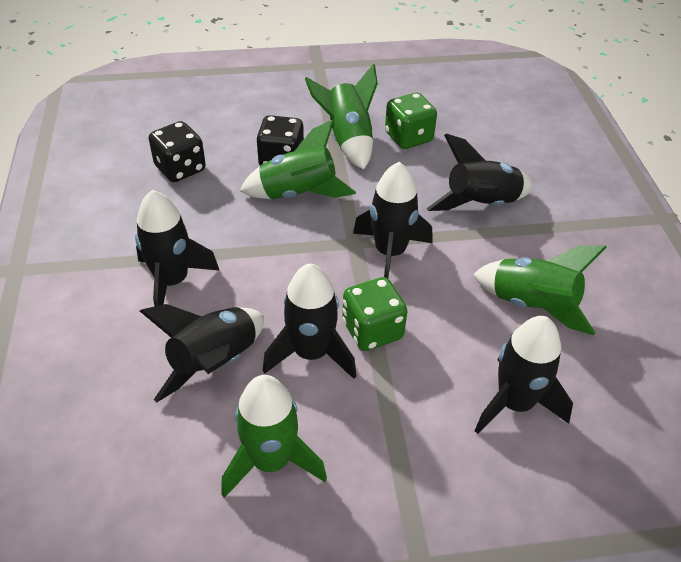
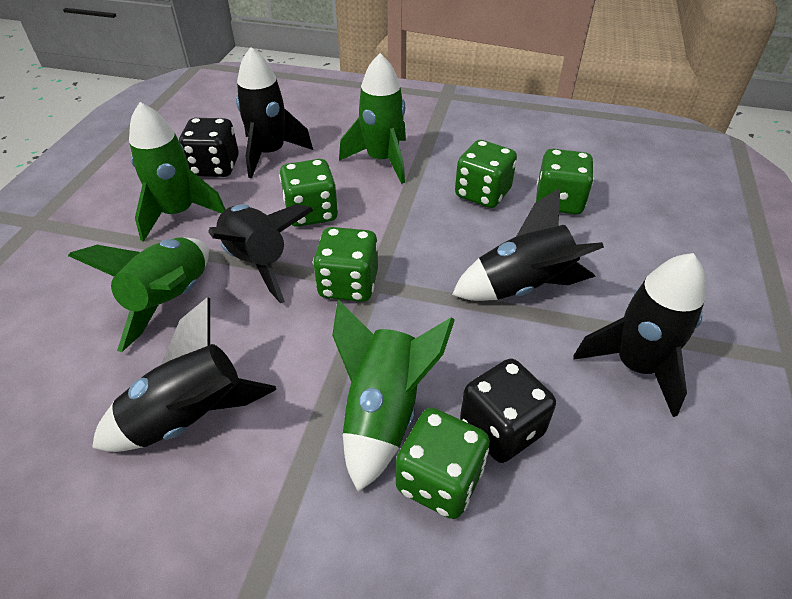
black rocket: [135,190,219,307] [140,304,264,402] [263,264,357,379] [353,162,432,278] [427,134,533,211] [475,316,573,434] = 6 -> [92,297,276,452] [208,204,314,303] [236,47,313,178] [452,188,604,301] [573,253,706,417] = 5
green dice: [342,277,407,351] [385,93,437,149] = 2 -> [279,159,338,227] [313,227,378,302] [396,408,490,519] [455,140,517,208] [536,149,594,214] = 5

